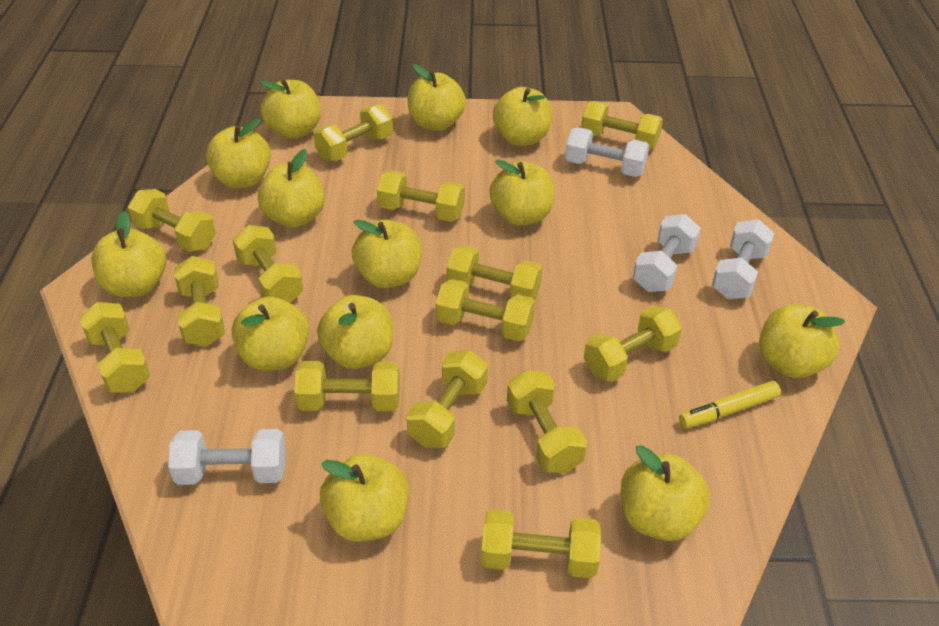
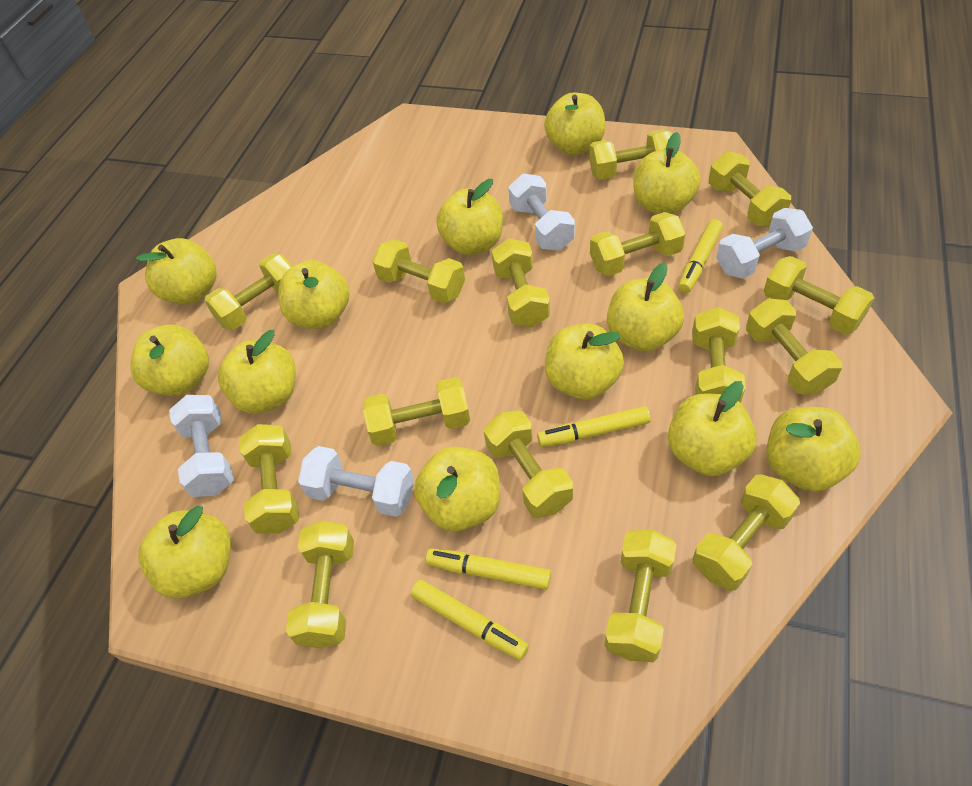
yellow dumbbell: [79,302,150,393] [128,189,216,252] [174,256,225,346] [233,225,303,303] [294,361,400,411] [313,104,393,161] [377,170,465,222] [407,350,488,448] [436,279,535,341] [446,244,542,300] [481,509,601,578] [507,369,587,473] [581,101,663,149] [584,305,682,382] = 14 -> [204,254,292,330] [239,424,299,534] [286,521,354,648] [363,377,470,446] [372,239,465,303] [484,411,573,518] [492,238,550,327] [589,129,672,180] [590,212,685,276] [605,530,677,662] [692,307,746,403] [693,474,800,591] [709,152,791,227] [746,298,842,395] [764,256,874,334] = 15
yellow marker: [679,381,781,428] = 1 -> [411,580,529,660] [426,548,551,590] [537,406,651,447] [678,219,723,293] = 4

